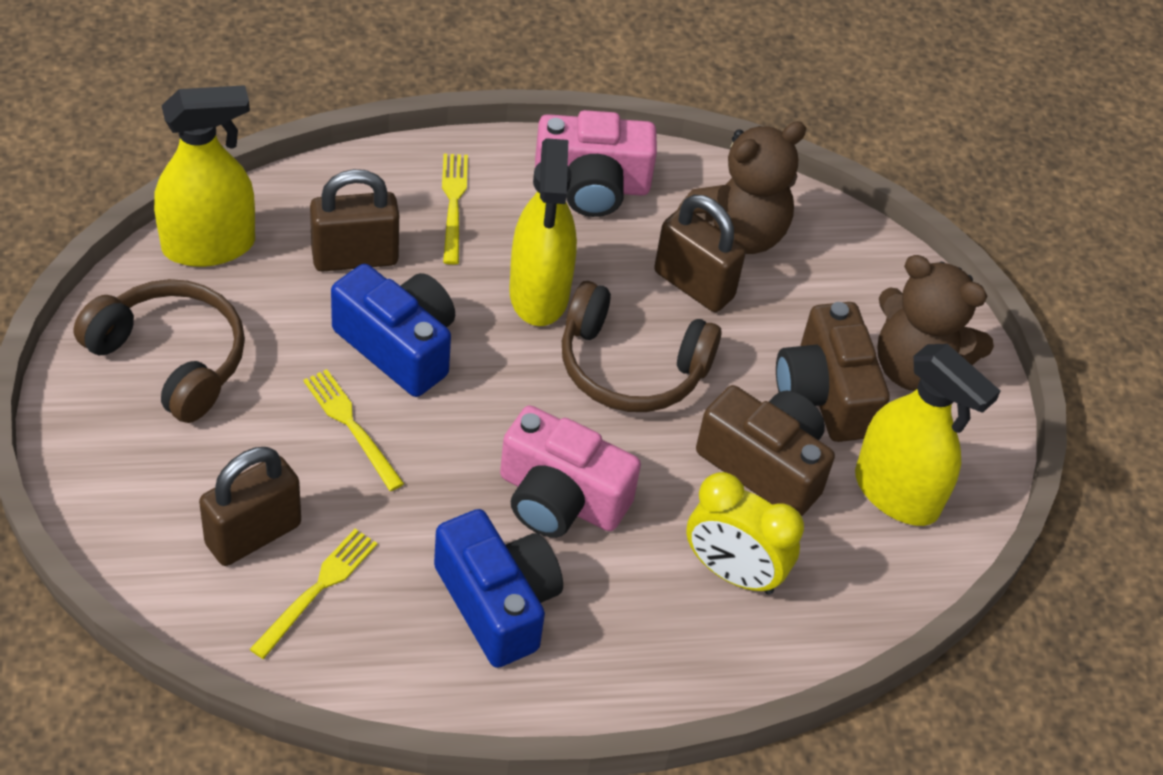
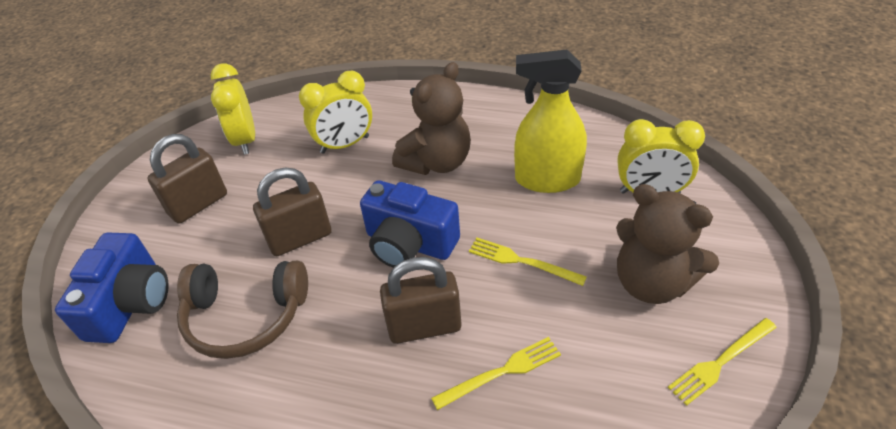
brown camera: [696,385,835,516] [776,302,890,442] = 2 -> none = 0
brown headphones: [73,279,245,423] [562,281,721,412] = 2 -> [177,261,308,359] = 1
pink camera: [500,405,641,538] [535,110,657,217] = 2 -> none = 0
yellow clock: [686,472,804,595] = 1 -> [211,63,255,155] [299,71,372,153] [617,119,705,194] = 3
yellow spray bottle: [154,85,255,267] [509,138,577,326] [855,344,1000,526] = 3 -> [514,49,587,193] = 1

